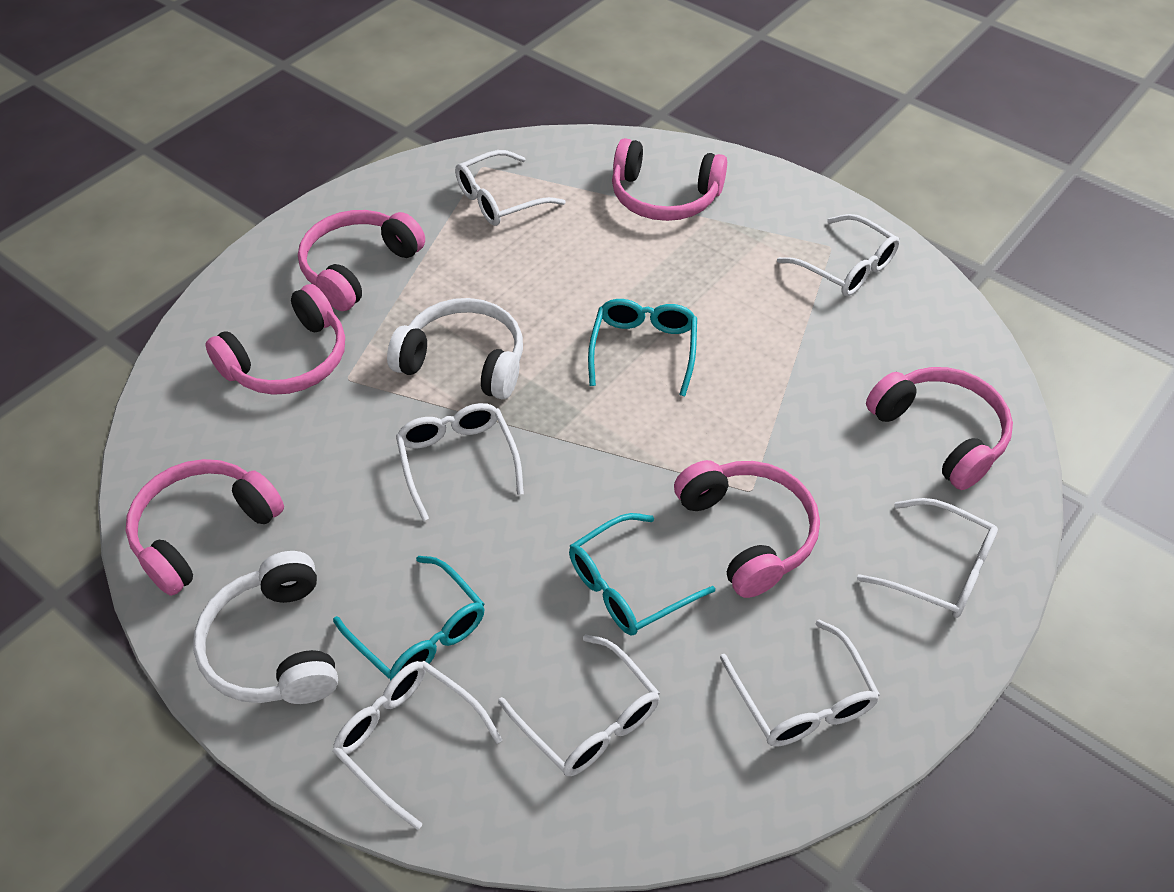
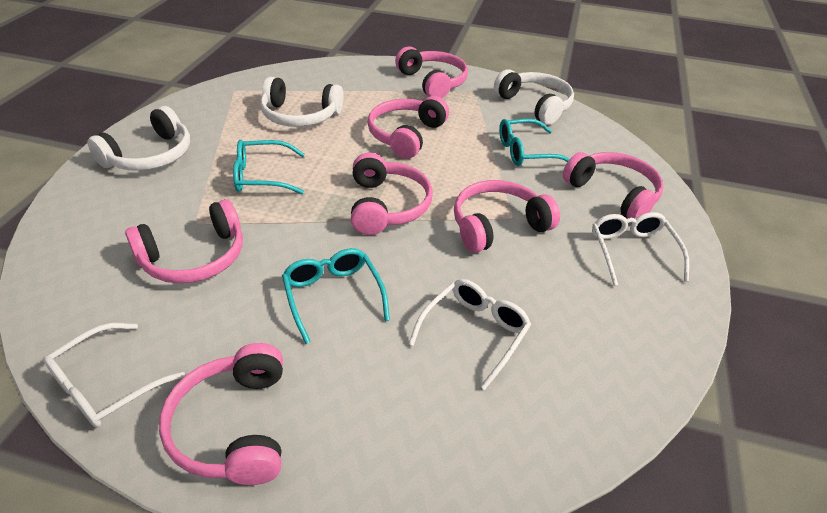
pink headphones: [126,459,284,596] [205,284,345,395] [298,210,425,311] [612,138,727,221] [674,460,820,598] [866,367,1013,490] = 6 -> [125,199,243,284] [159,343,283,485] [351,152,433,235] [367,96,449,159] [395,47,468,98] [454,180,560,253] [563,152,664,219] = 7
white glasses: [332,661,502,830] [396,403,524,521] [455,150,566,226] [498,634,660,776] [720,620,880,747] [777,214,900,296] [857,498,998,618] = 7 -> [43,323,185,428] [409,279,531,390] [592,212,689,286] = 3
white headphones: [193,551,338,704] [387,298,523,400] = 2 -> [87,106,190,171] [260,77,344,127] [494,69,574,125] = 3

